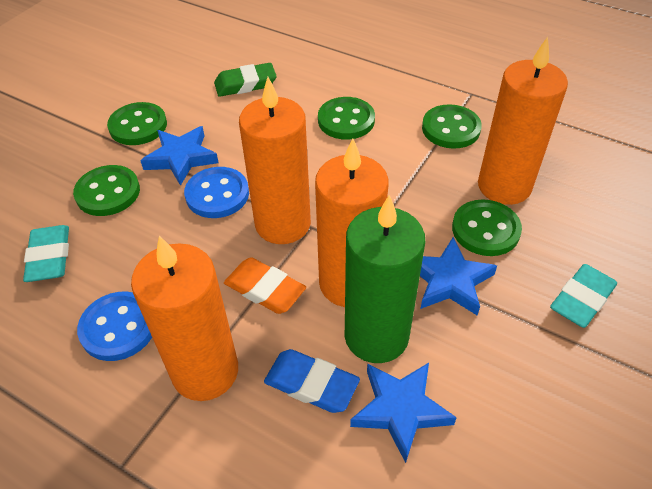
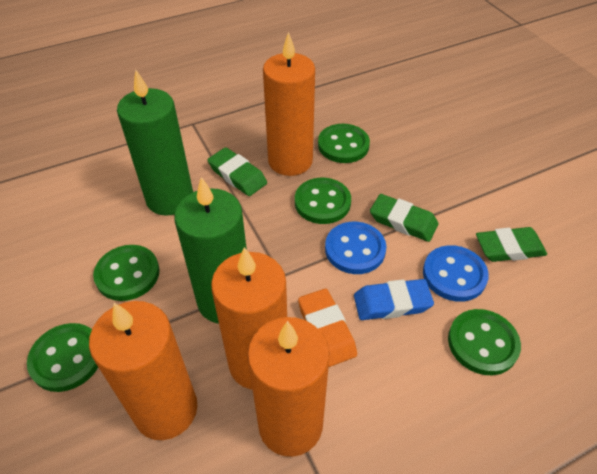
blue star: [140,126,219,186] [350,363,457,463] [420,237,497,316] = 3 -> none = 0
green candle: [345,195,425,363] = 1 -> [117,69,193,216] [174,177,247,323] = 2
green eraser: [214,63,277,97] = 1 -> [207,147,267,196] [370,194,439,242] [476,227,547,262] = 3
turquoise eraser: [23,225,69,282] [550,264,617,328] = 2 -> none = 0

